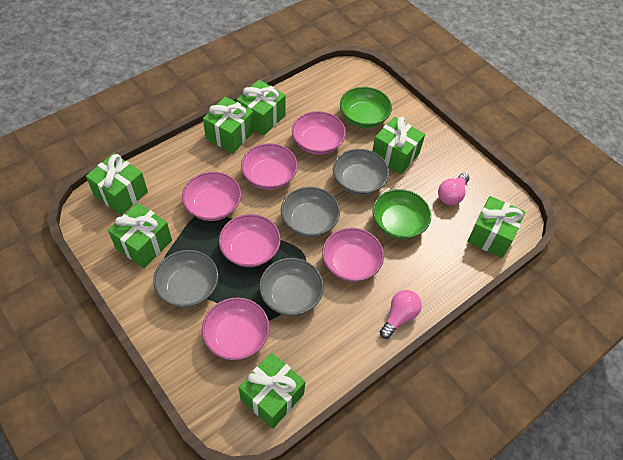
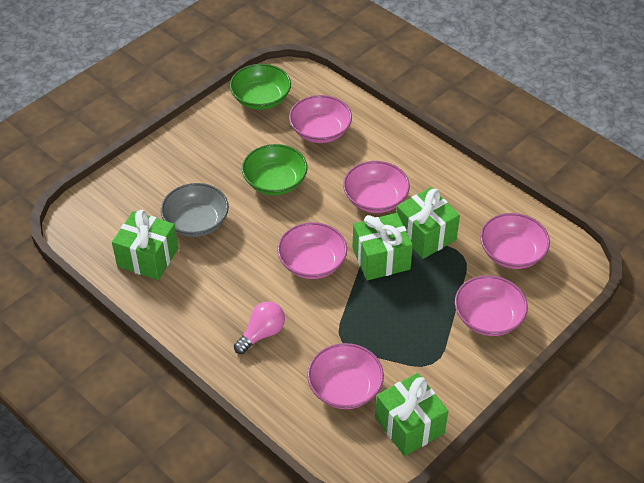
green gift: [86,153,148,215] [108,203,172,268] [203,96,254,153] [236,80,286,136] [238,352,305,429] [372,117,425,174] [467,196,525,258] = 7 -> [112,210,178,280] [352,213,413,281] [375,373,448,456] [396,187,460,259] = 4
grey bowl: [153,250,219,307] [259,258,324,316] [281,187,340,237] [333,149,389,195] = 4 -> [161,183,229,237] = 1
pink light bulb: [380,290,422,339] [438,173,470,205] = 2 -> [234,302,285,354] = 1

